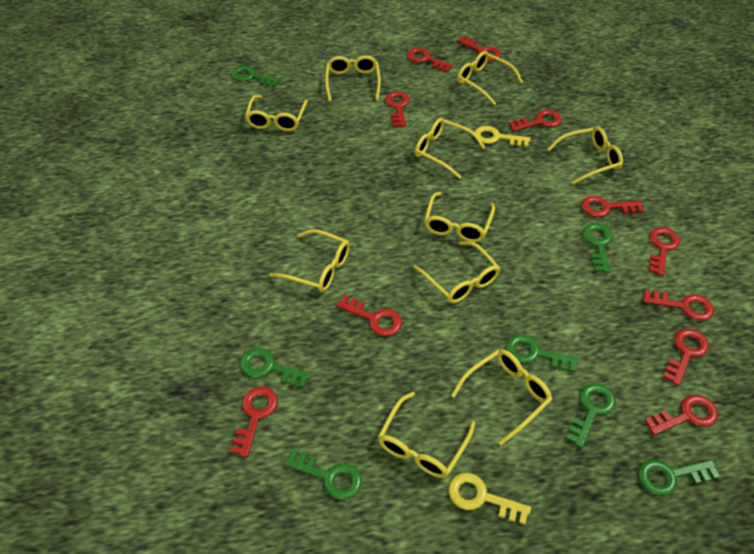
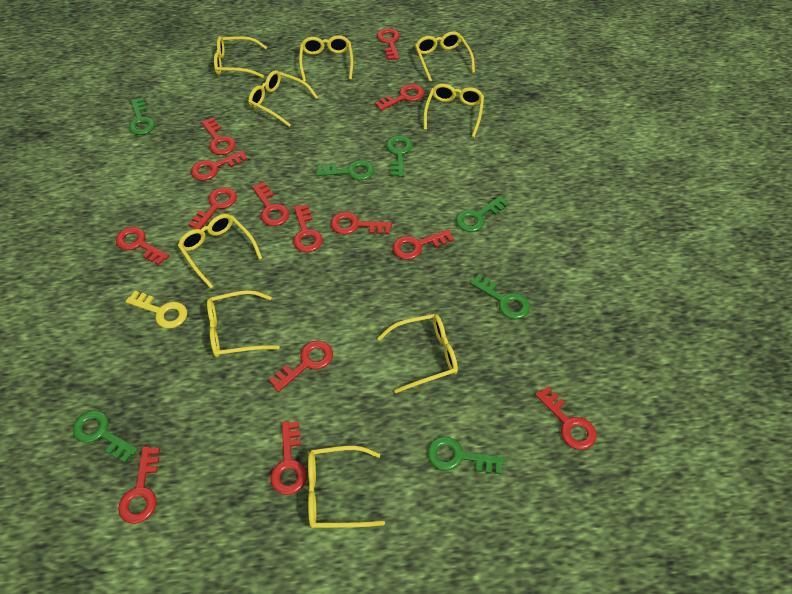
red key: [230,387,278,457] [337,295,402,336] [385,91,410,127] [407,48,453,72] [457,36,501,61] [509,110,562,131] [581,196,644,217] [643,290,714,321] [644,395,718,435] [649,227,680,276] [663,329,709,386] = 11 -> [116,227,169,265] [118,447,160,524] [188,187,237,229] [191,150,248,180] [201,118,236,155] [252,182,289,226] [269,341,333,392] [271,421,307,495] [293,204,323,252] [331,212,392,234] [375,84,424,111] [377,28,400,60] [393,229,454,260] [535,386,597,450] = 14
yellow glasses: [245,95,308,131] [269,229,350,292] [325,55,381,102] [378,392,475,478] [413,241,500,303] [415,118,486,179] [424,192,495,242] [451,349,552,446] [457,51,523,105] [547,127,623,185] = 10 -> [178,214,263,289] [207,290,280,357] [214,36,267,78] [248,70,318,127] [299,35,353,82] [308,446,385,528] [377,314,458,393] [415,31,475,82] [423,84,484,137] = 9
yellow key: [448,473,531,525] [474,126,530,147] = 2 -> [125,291,187,328] = 1

